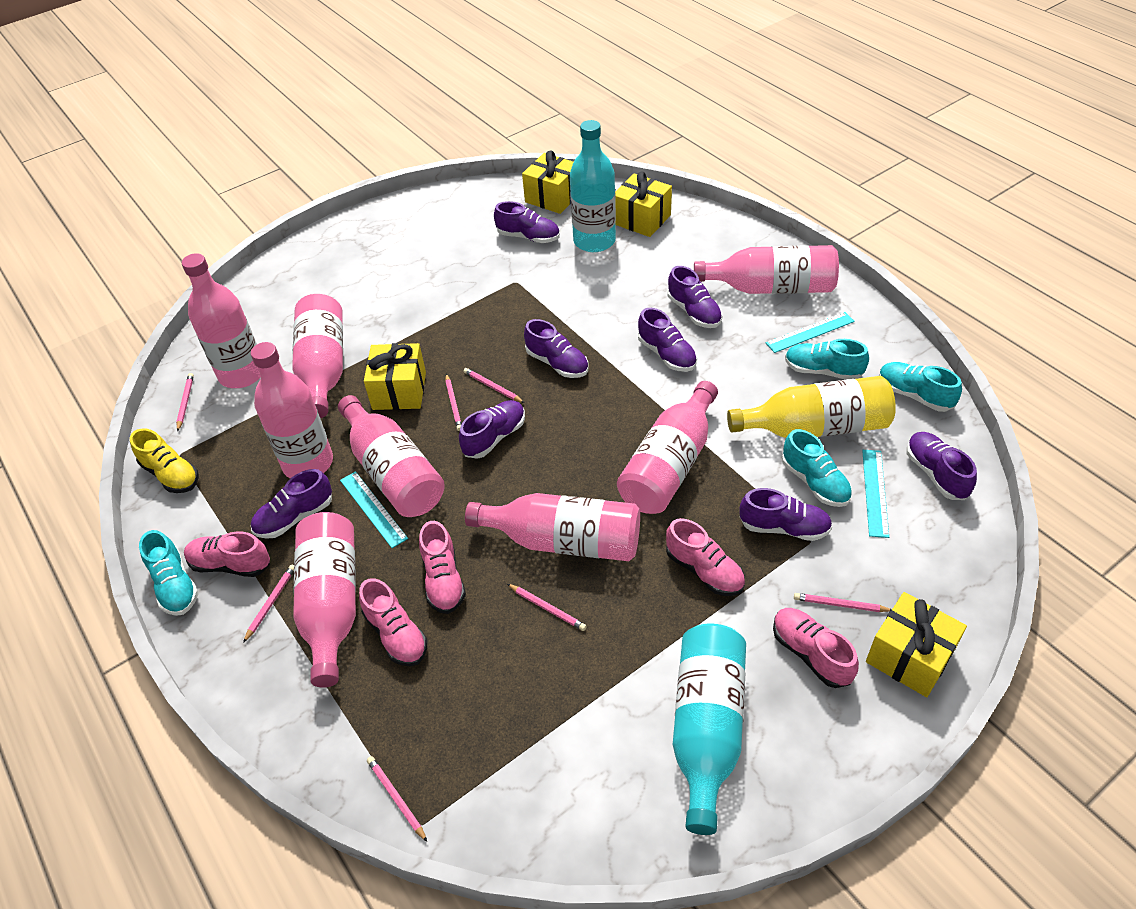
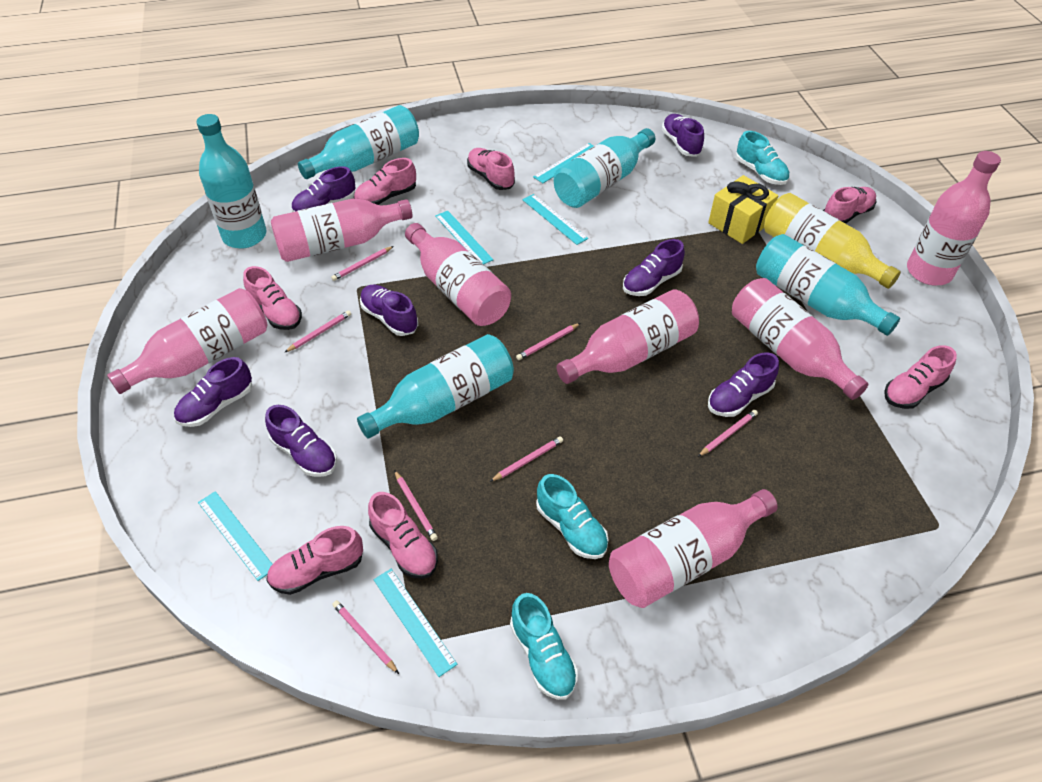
pink bottle: [182,253,261,388] [251,342,333,479] [292,294,343,418] [293,512,356,688] [338,395,445,517] [465,493,640,561] [617,381,718,514] [694,245,839,294] = 8 -> [107,288,267,394] [271,198,412,262] [405,223,511,326] [557,289,699,384] [609,489,778,608] [732,278,869,400] [907,151,1001,285] = 7
pink shoe: [184,531,270,577] [359,578,427,666] [419,521,466,614] [666,518,745,596] [773,608,859,688] = 5 -> [243,266,302,330] [266,526,363,595] [354,158,416,205] [368,492,438,579] [467,148,515,190] [823,187,876,224] [884,345,957,409] = 7
purple shoe: [251,469,332,539] [459,400,525,459] [494,201,560,243] [524,319,588,378] [638,308,697,372] [668,266,723,328] [740,488,832,541] [907,432,977,500] = 8 -> [174,357,252,427] [265,405,337,477] [291,166,355,212] [360,284,418,336] [623,239,685,296] [662,114,704,157] [708,352,779,417] = 7
turquoise bottle: [570,120,616,252] [673,624,746,835] = 2 -> [197,114,266,248] [298,105,419,179] [357,334,514,438] [554,128,655,208] [756,234,900,336] = 5
turquoise ruler: [340,471,408,548] [766,312,855,353] [862,450,889,538] = 3 -> [198,491,272,581] [374,569,457,677] [435,211,493,264] [522,194,588,245] [533,143,593,183] = 5
turquoise shoe: [139,530,199,616] [782,429,852,507] [785,339,869,380] [879,362,962,412] = 4 -> [510,593,578,700] [536,474,609,559] [736,131,790,185] = 3
yellow gift: [364,343,426,410] [522,150,574,214] [615,172,672,237] [866,592,967,697] = 4 -> [708,175,778,244] = 1
yellow shoe: [130,428,199,493] = 1 -> none = 0

